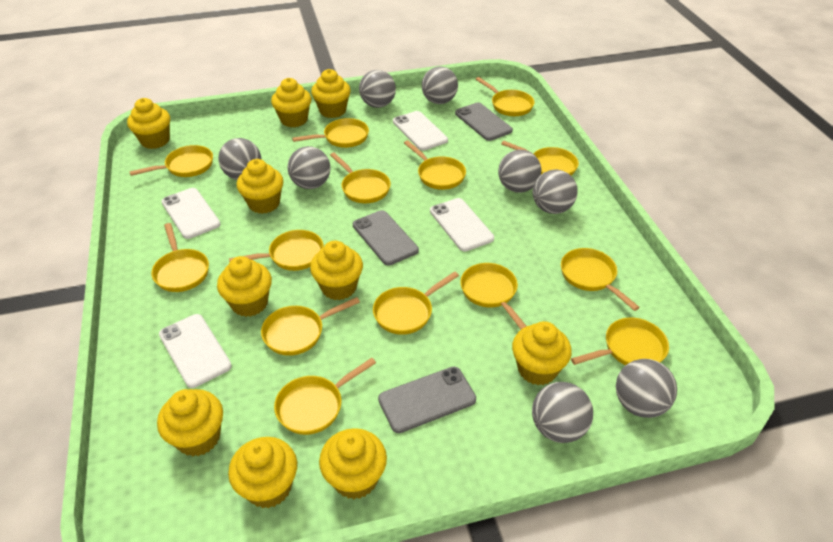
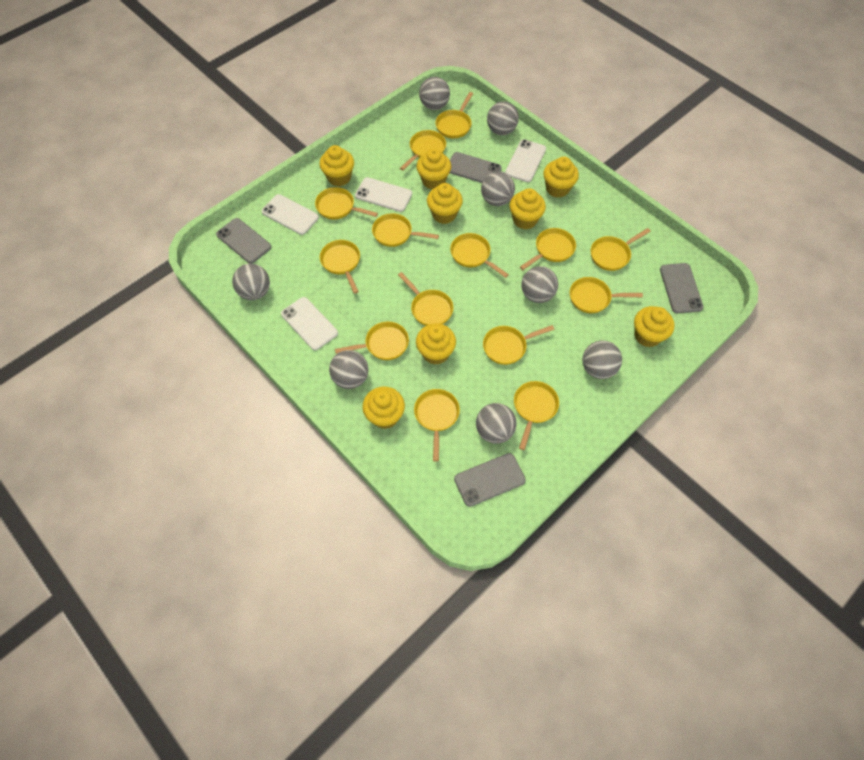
grey phone: [353,210,419,265] [378,367,476,433] [455,102,513,141] = 3 -> [216,218,271,263] [450,152,502,183] [454,453,526,507] [660,263,703,313] = 4
yellow cupcake: [127,98,170,149] [157,389,223,457] [217,256,272,317] [228,437,297,508] [237,159,283,214] [271,78,311,127] [310,241,363,300] [311,69,351,118] [319,428,387,499] [512,321,572,385] = 10 -> [319,145,354,186] [362,387,405,429] [416,149,451,189] [416,323,456,365] [427,183,463,224] [509,188,546,230] [543,157,579,198] [634,306,674,347] = 8

